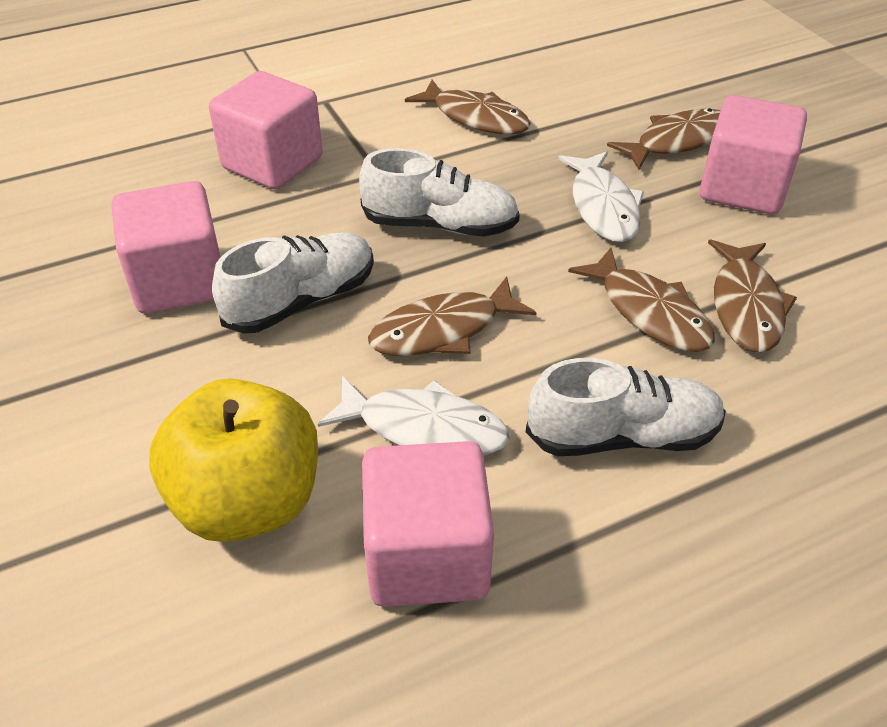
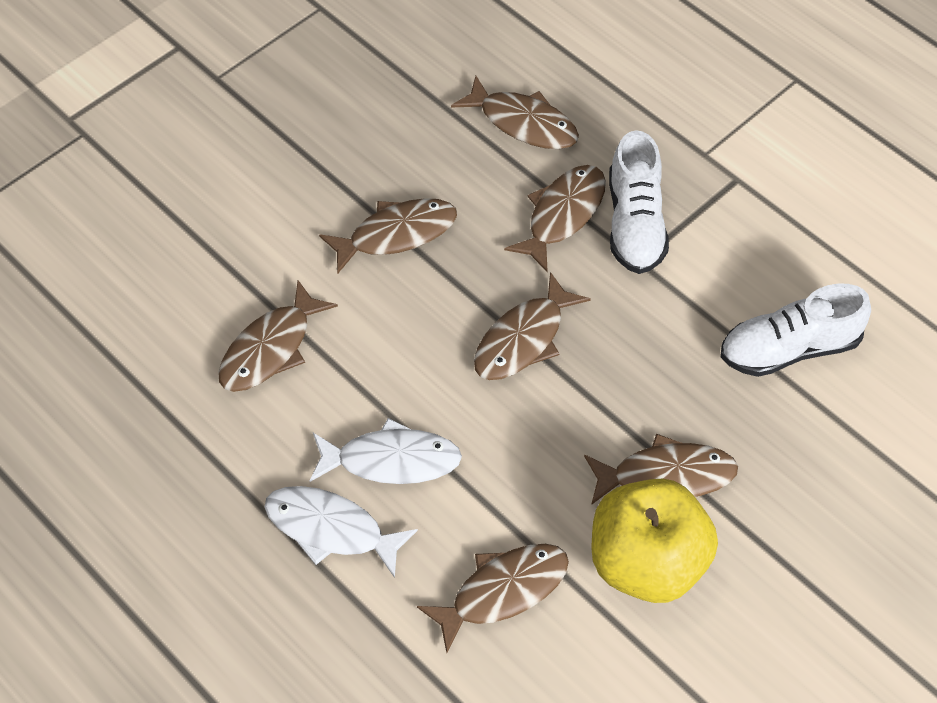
brown fish: [368,276,537,356] [405,80,531,135] [568,248,715,352] [607,108,720,170] [708,240,797,353] = 5 -> [218,280,338,392] [319,198,457,274] [417,544,569,653] [451,76,579,149] [474,272,591,380] [504,165,606,272] [584,434,738,505] = 7
pink cube: [112,181,220,314] [209,71,323,189] [362,441,494,607] [700,95,807,214] = 4 -> none = 0
white shoe: [212,232,374,333] [359,148,520,237] [526,358,726,456] = 3 -> [609,130,669,274] [720,284,871,377] = 2

